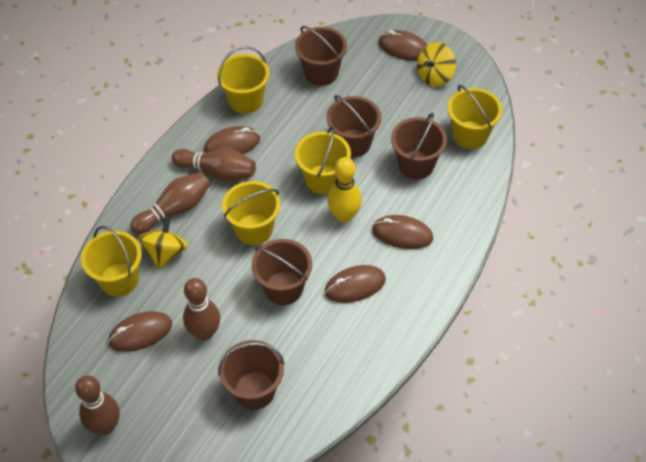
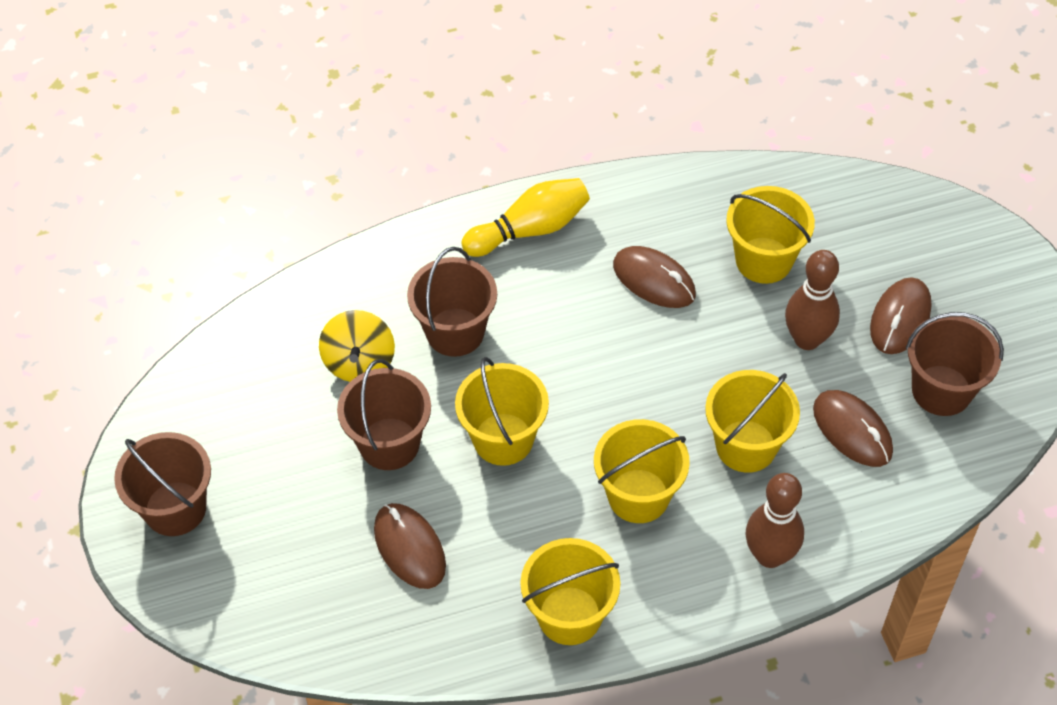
brown bowling pin: [75,375,120,435] [130,172,211,234] [172,149,256,182] [183,278,220,341] = 4 -> [746,473,804,568] [785,250,840,350] = 2
brown bucket: [218,340,285,410] [252,239,312,305] [295,26,347,86] [326,95,381,157] [391,113,447,179] = 5 -> [114,432,211,536] [337,359,431,470] [407,247,497,357] [906,312,1004,416] = 4
brown mouse: [108,311,172,352] [204,126,260,154] [324,265,386,303] [372,215,433,249] [378,30,427,61] = 5 -> [374,503,446,589] [613,246,696,308] [813,390,893,467] [870,277,931,354] = 4
yellow spinning top: [139,216,188,269] [417,42,456,86] = 2 -> [319,310,395,382] = 1

